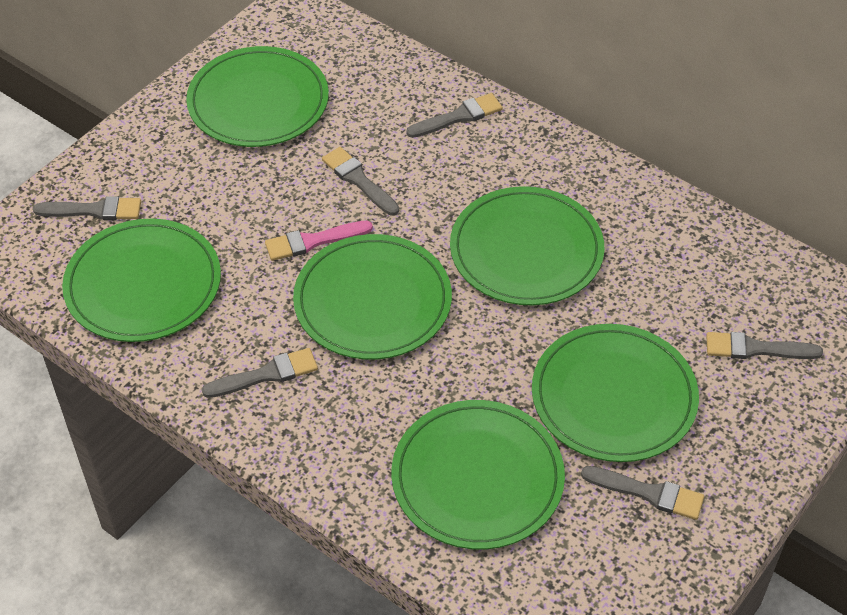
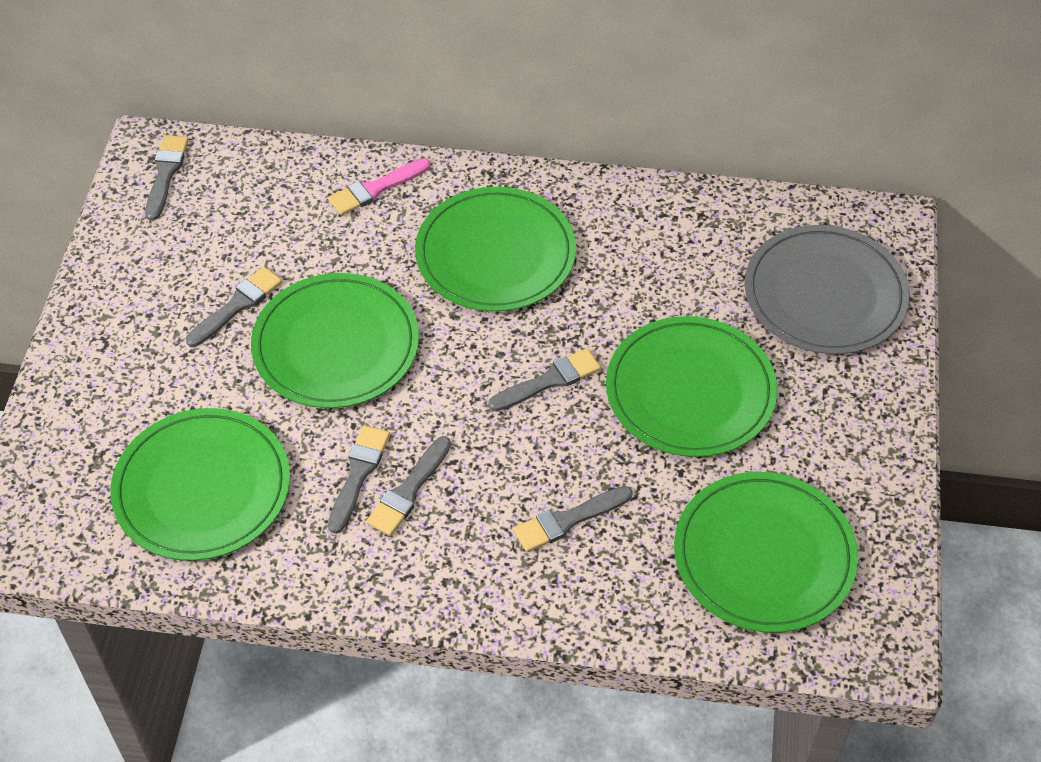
green plate: [62,219,221,342] [186,46,329,147] [293,234,452,360] [391,400,565,550] [450,186,604,306] [532,324,699,462] = 6 -> [110,408,290,561] [251,273,419,408] [415,187,576,312] [606,316,777,457] [674,472,858,633] = 5
grey plate: none = 0 -> [744,225,910,354] = 1

